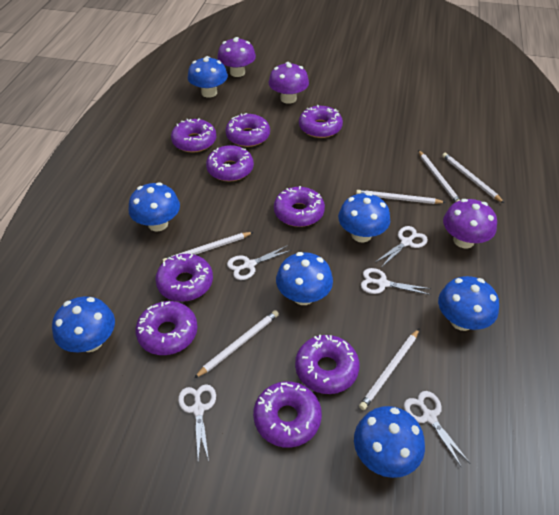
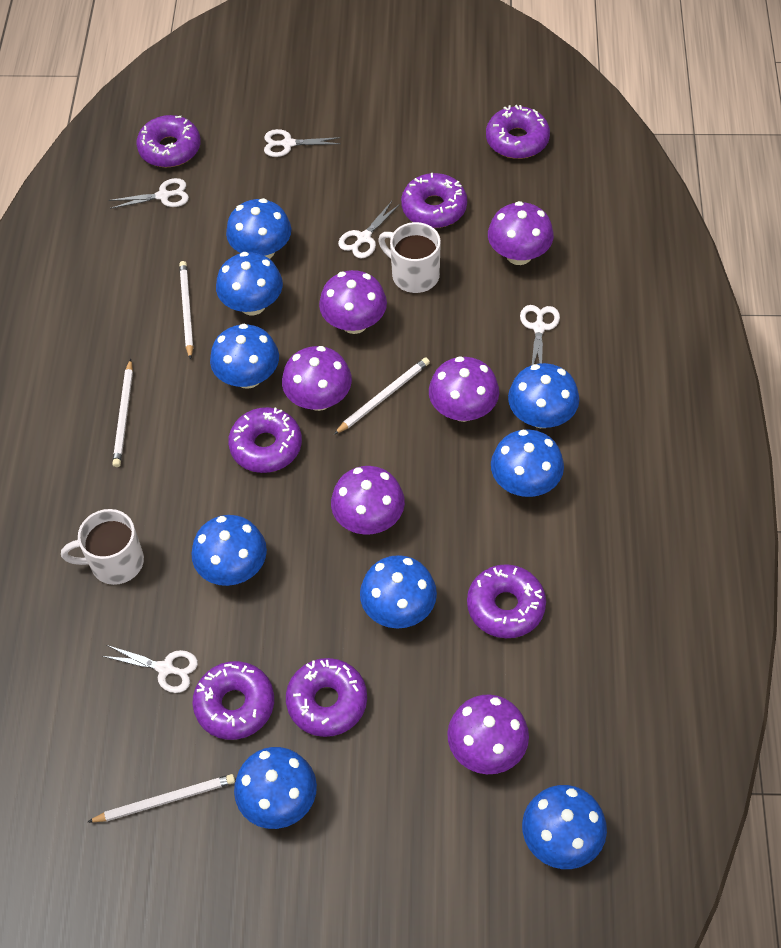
blue mushroom: [52,296,115,352] [129,182,180,232] [188,56,228,98] [276,252,333,305] [338,193,390,242] [354,406,425,478] [438,276,499,331] = 7 -> [191,515,267,586] [210,324,279,389] [216,252,283,315] [226,198,291,259] [234,747,317,829] [360,555,437,628] [491,429,564,497] [508,363,579,428] [522,785,607,869] = 9
purple donut: [135,301,198,355] [155,254,213,302] [171,118,216,153] [206,145,254,182] [225,113,270,147] [253,381,322,448] [274,186,325,227] [295,335,360,394] [299,105,343,138] = 9 -> [137,115,201,167] [192,661,274,740] [228,407,302,473] [286,658,367,737] [401,173,467,228] [467,564,546,638] [486,105,550,159] = 7
purple mushroom: [217,37,256,77] [269,62,309,104] [443,199,497,248] = 3 -> [282,346,352,411] [319,270,387,334] [331,466,405,534] [429,356,499,422] [447,695,529,774] [488,201,554,265] = 6
white mug: none = 0 -> [61,509,144,585] [378,222,441,293] = 2
white pencil: [162,232,253,262] [194,310,279,378] [356,190,446,204] [359,329,419,410] [418,150,460,202] [442,153,504,203] = 6 -> [88,774,235,822] [112,359,133,467] [179,261,193,360] [334,357,430,434] = 4

